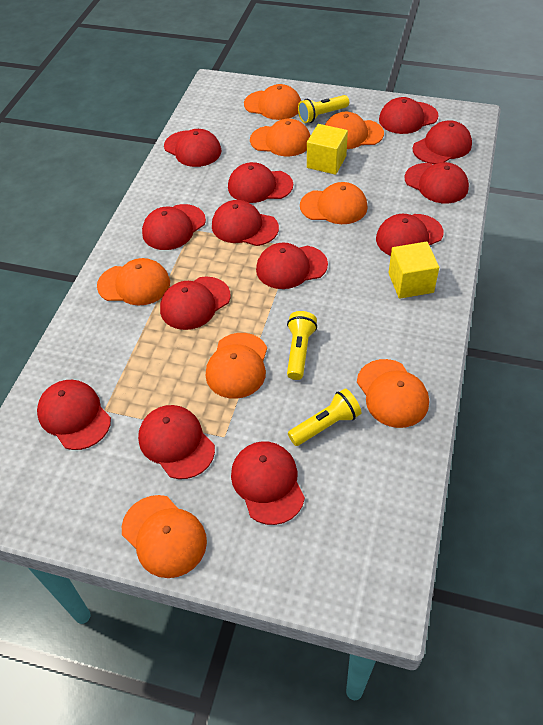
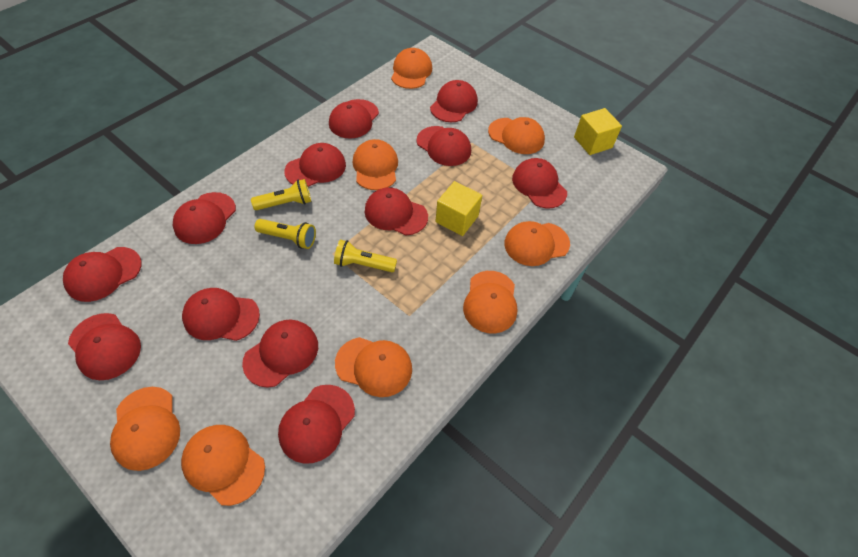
red cap: [37,380,111,450] [138,405,215,479] [142,204,206,250] [160,276,230,330] [164,129,222,167] [212,200,279,246] [228,162,293,203] [231,441,305,525] [256,243,328,289] [376,214,443,256] [379,97,438,134] [404,162,469,203] [413,120,472,164] = 13 -> [63,247,142,302] [68,313,141,380] [173,192,236,244] [182,288,260,341] [242,320,318,388] [278,385,355,464] [284,143,346,187] [329,99,379,139] [365,187,428,235] [417,126,471,166] [430,80,478,122] [512,158,567,209] = 12

